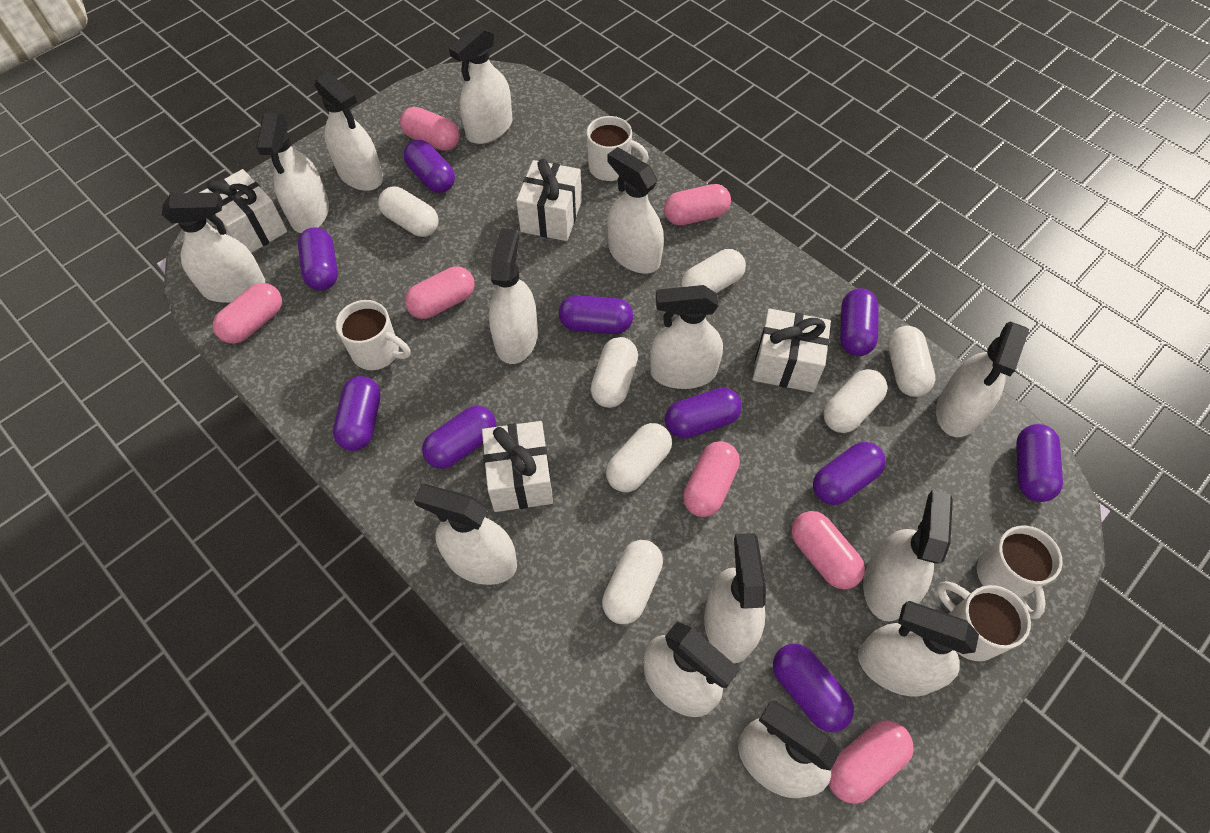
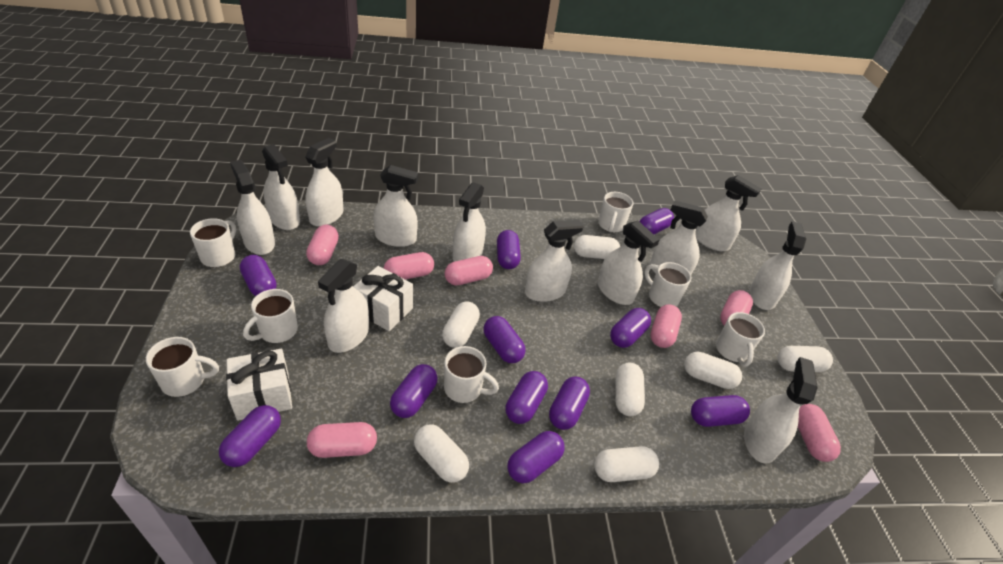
purple capsule: [298,227,338,291] [333,376,380,451] [404,140,455,193] [422,406,496,469] [559,295,633,334] [665,387,742,438] [773,644,854,732] [813,442,886,505] [840,288,879,356] [1016,424,1063,502] = 10 -> [219,405,281,467] [240,255,277,296] [390,364,437,418] [483,316,526,363] [497,230,521,269] [506,371,548,424] [507,431,565,483] [549,377,590,430] [610,308,651,348] [639,208,674,235] [691,395,750,427] = 11
white gift: [199,169,287,253] [482,421,553,512] [516,159,582,241] [752,308,831,392] = 4 -> [226,349,292,421] [353,266,413,331] = 2
white mug: [336,300,411,370] [587,116,649,181] [937,581,1031,661] [977,526,1063,619] = 4 -> [146,337,219,397] [190,218,236,267] [243,289,298,343] [444,346,499,403] [598,192,633,233] [644,262,691,307] [716,312,765,366] = 7
white spray bottle: [162,192,265,303] [256,113,329,233] [314,72,383,191] [414,484,517,585] [449,25,512,144] [489,228,538,364] [607,147,664,273] [644,621,740,717] [650,285,723,389] [704,533,766,663] [738,700,840,798] [858,601,979,696] [863,490,953,622] [936,321,1029,437] = 14 -> [230,160,275,255] [262,144,300,230] [305,138,343,227] [318,259,369,353] [374,165,419,247] [453,182,486,262] [525,220,584,302] [598,221,659,305] [650,200,708,274] [695,175,761,251] [744,357,818,464] [749,221,806,310] = 12

